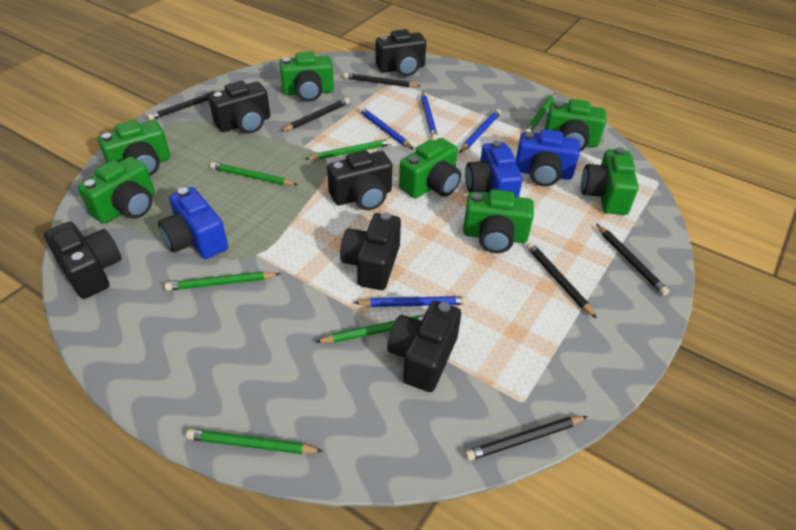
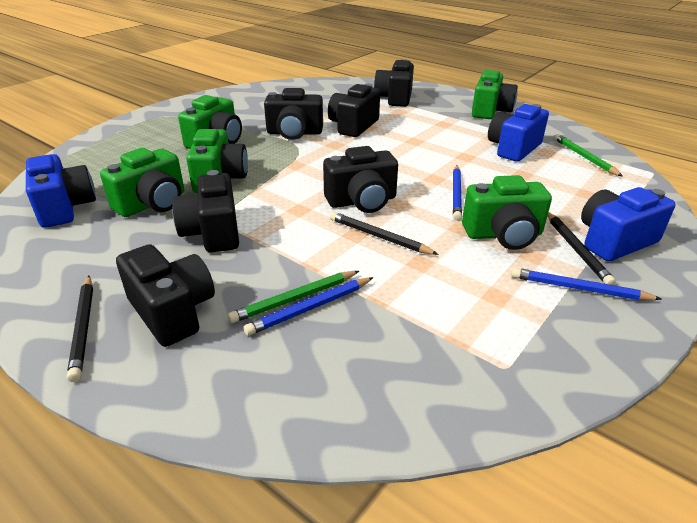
black pencil: [147,90,224,121] [280,98,350,132] [344,73,420,88] [465,416,588,461] [526,242,597,319] [596,224,669,296] = 6 -> [67,276,93,382] [330,212,439,255] [548,212,616,285] = 3
blue pencil: [354,296,469,307] [359,107,414,150] [421,92,438,141] [459,109,501,153] = 4 -> [244,277,374,336] [453,165,462,221] [511,268,662,300] = 3
green camera: [78,157,155,224] [98,120,170,176] [280,52,334,102] [399,138,461,198] [463,189,534,253] [545,99,606,151] [581,147,638,215] = 7 -> [100,148,184,217] [178,95,242,149] [186,129,248,193] [462,175,552,250] [472,70,518,119] = 5
green pencil: [165,271,280,291] [186,429,323,454] [210,162,298,186] [306,138,392,160] [316,315,424,343] [524,93,555,132] = 6 -> [228,271,359,323] [554,134,623,177] = 2

